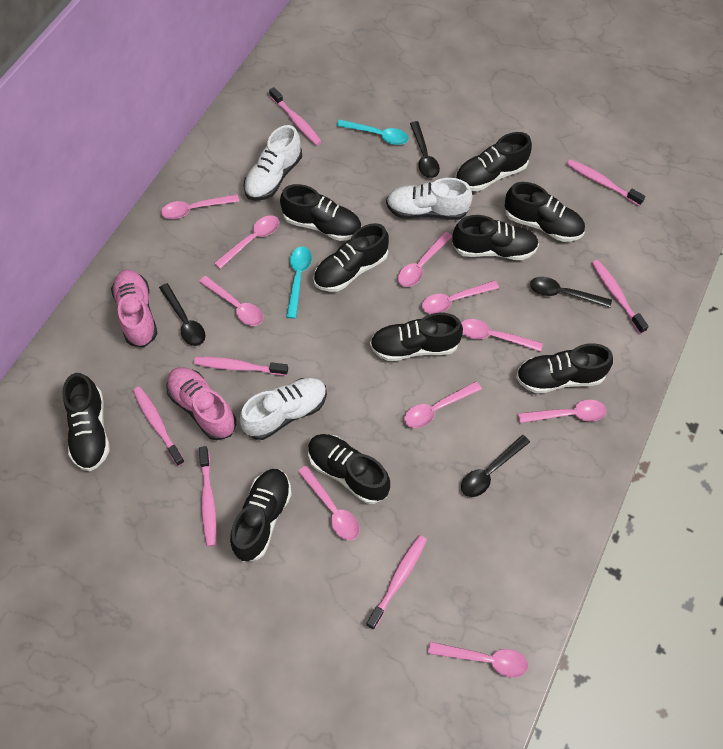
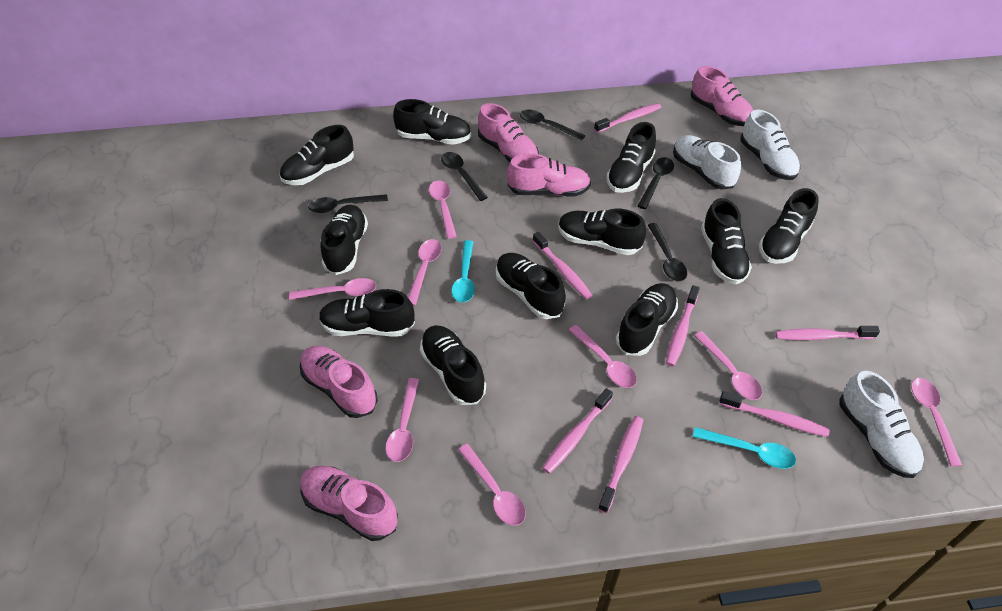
black shoe: [62,373,110,471] [230,469,292,562] [280,184,361,241] [308,434,390,504] [313,223,389,292] [370,313,463,361] [452,215,539,260] [455,132,532,191] [505,182,585,242] [516,343,613,394] = 10 -> [280,125,354,185] [319,289,415,337] [320,205,368,275] [393,99,471,145] [420,325,486,405] [496,253,566,319] [559,208,646,255] [606,122,656,193] [616,283,678,356] [701,198,752,284] [759,188,819,264] = 11
black spoon: [159,283,206,346] [410,121,440,178] [461,435,530,497] [530,277,612,308] = 4 -> [308,194,388,213] [441,152,488,201] [520,110,585,141] [638,157,674,209] [648,223,687,281] = 5
pink shoe: [111,270,158,347] [166,367,236,440] = 2 -> [300,346,378,418] [300,466,398,541] [478,103,539,162] [507,153,591,197] [691,66,754,126] = 5
pink spoon: [161,194,239,219] [199,276,263,326] [214,215,279,269] [298,466,360,540] [398,232,453,287] [404,381,482,428] [422,281,499,314] [428,642,528,678] [461,319,543,352] [518,400,607,423] = 10 -> [289,278,376,300] [386,378,419,462] [408,239,442,306] [429,181,457,239] [458,444,526,526] [569,325,637,388] [694,331,762,400] [911,378,962,467] = 8

